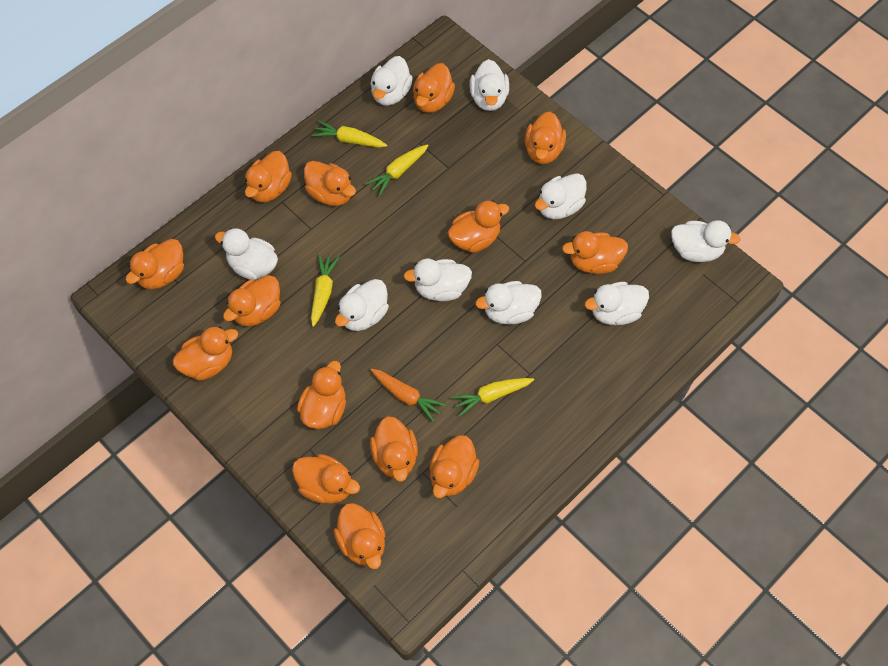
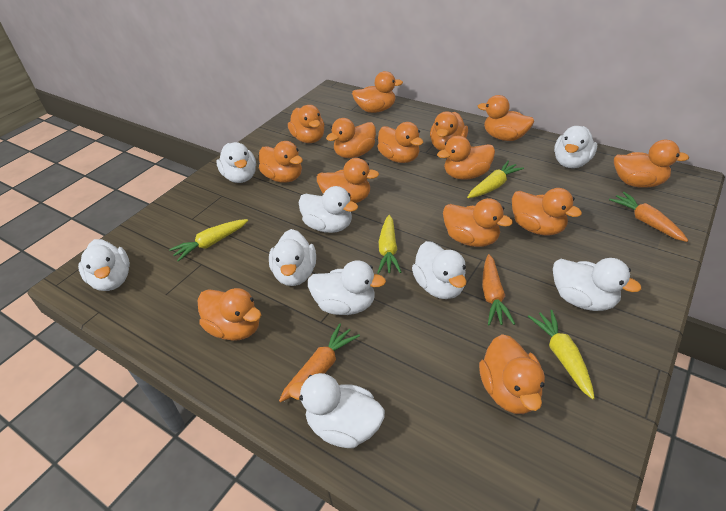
orange carrot: [371,368,446,422] = 1 -> [279,323,360,402] [482,254,515,325] [609,192,688,242] = 3

